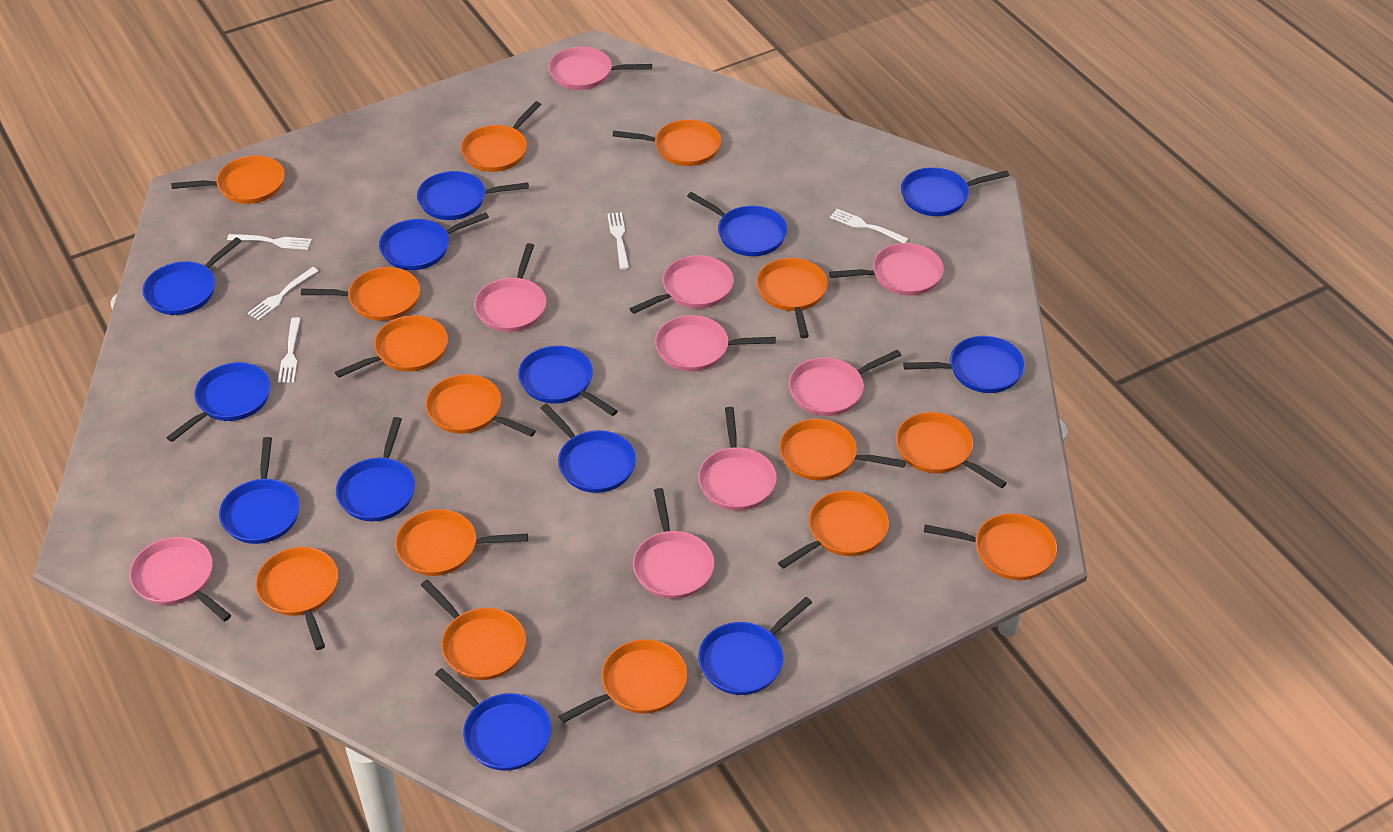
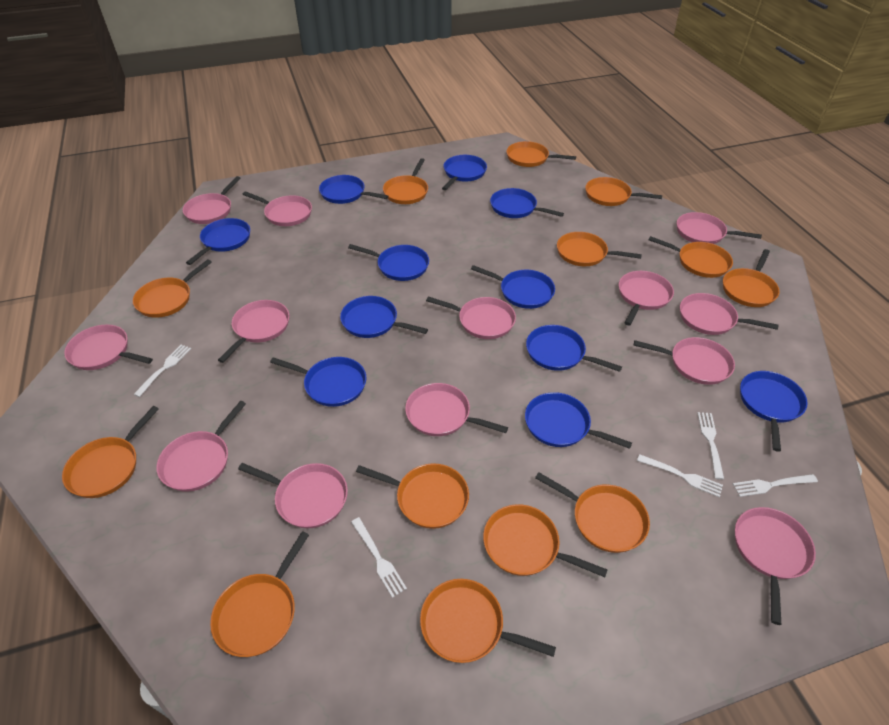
blue pan: [143,237,242,315] [166,362,271,442] [219,437,300,544] [336,417,415,521] [379,212,489,270] [417,171,529,220] [435,668,551,771] [518,346,618,416] [541,404,636,493] [687,192,787,256] [698,597,812,695] [901,167,1009,216] [903,336,1025,393] = 13 -> [186,218,250,265] [270,357,366,407] [319,175,388,204] [340,296,428,338] [348,244,429,281] [442,155,487,190] [471,265,555,309] [490,188,564,218] [525,392,632,449] [526,325,622,372] [740,371,807,452] = 11
orange pan: [171,155,285,204] [255,547,338,650] [301,267,420,321] [335,315,448,378] [395,509,528,576] [421,580,526,680] [425,374,536,437] [461,101,541,172] [559,639,687,723] [613,119,721,166] [756,258,828,338] [778,490,889,569] [779,419,906,481] [896,412,1007,488] [924,513,1057,580] = 15 -> [62,406,159,498] [133,259,212,318] [210,531,309,657] [356,463,469,529] [383,158,428,204] [420,579,556,663] [483,504,607,577] [506,141,576,167] [535,472,650,553] [557,232,642,266] [585,177,662,206] [648,236,733,278] [723,249,780,307] = 13
pink pan: [129,537,231,621] [474,243,546,332] [548,47,652,90] [630,255,734,314] [633,488,714,599] [655,315,776,371] [698,407,777,511] [789,350,901,416] [829,243,944,296] = 9 -> [64,324,153,370] [156,401,246,492] [183,176,241,224] [218,300,290,363] [238,463,348,528] [243,191,312,226] [405,383,508,436] [426,296,516,339] [619,271,674,325] [634,337,735,385] [677,212,762,244] [680,293,779,335] [735,507,816,625] = 13

